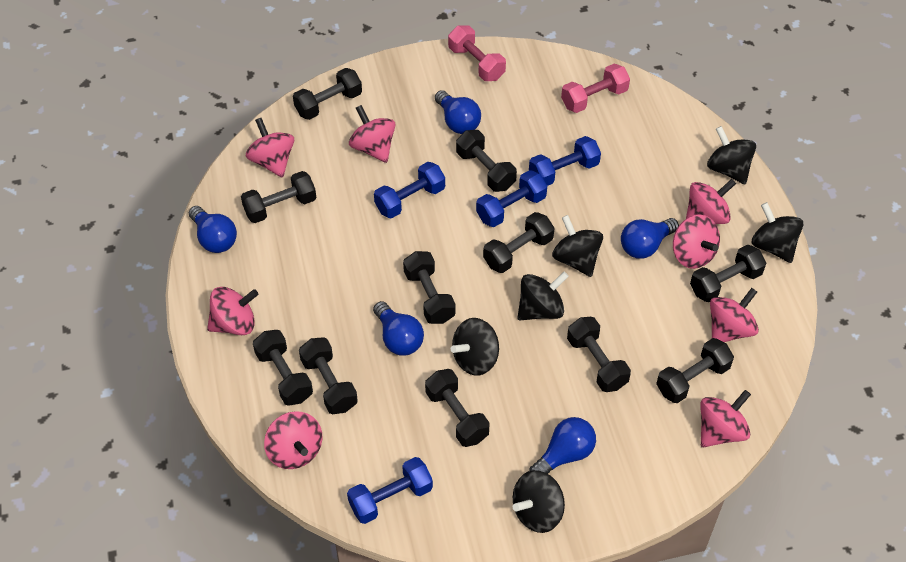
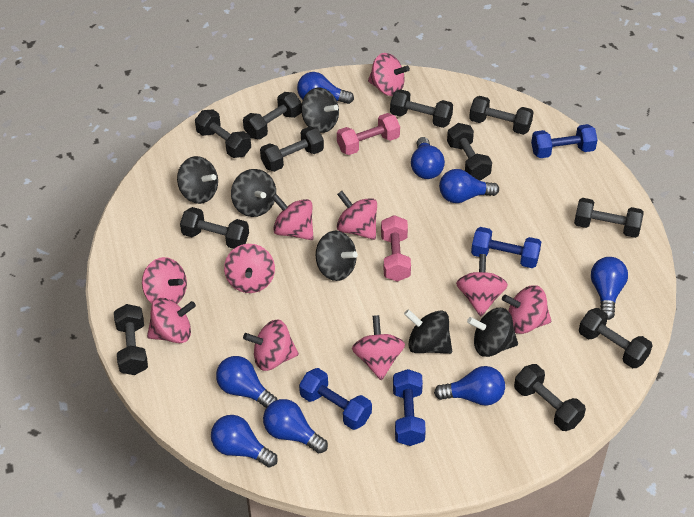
blue light bulb: [189,206,237,253] [373,301,424,355] [435,90,481,134] [530,417,596,474] [621,218,679,259] = 5 -> [211,415,278,468] [216,356,277,408] [263,399,328,453] [297,72,354,104] [411,137,445,179] [434,366,505,406] [439,169,499,203] [591,257,628,320] = 8
pink spinning top: [207,287,258,335] [246,118,294,178] [264,411,322,469] [349,105,396,163] [673,215,720,269] [686,179,736,224] [700,390,751,447] [710,288,759,342] = 8 -> [142,257,187,304] [147,298,196,343] [224,244,275,293] [243,319,299,371] [272,194,314,240] [337,191,377,240] [352,315,405,380] [368,53,410,96] [456,254,508,316] [502,285,551,334] = 10

